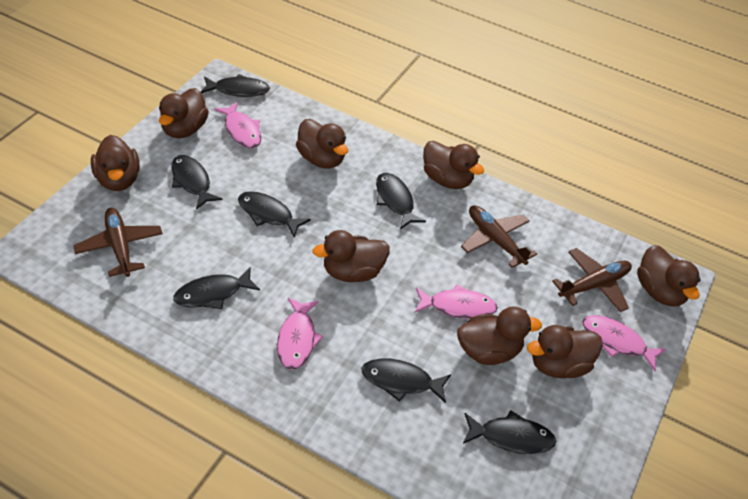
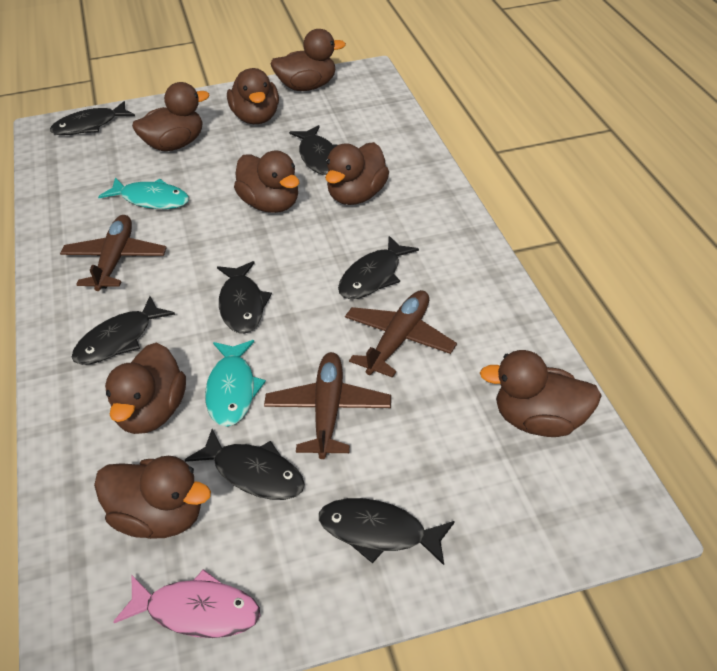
pink fish: [214,102,261,148] [277,298,323,370] [415,284,498,319] [582,315,666,371] = 4 -> [113,569,260,638] = 1
turquoise fish: none = 0 -> [98,178,189,209] [205,340,266,427] = 2

